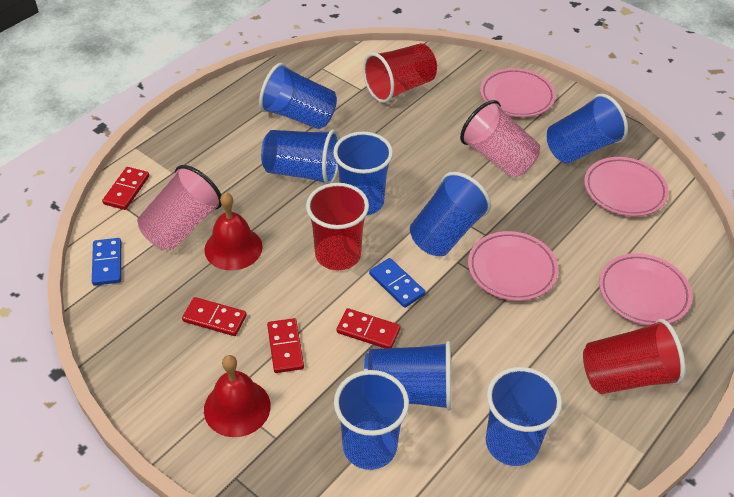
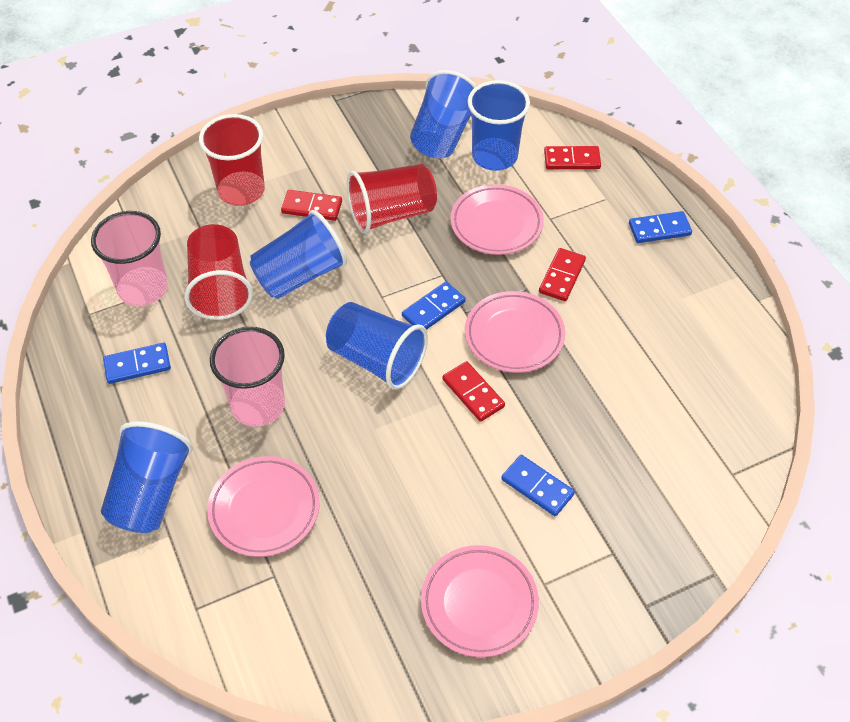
blue cup: [259,63,337,129] [261,129,340,184] [333,132,393,216] [334,370,409,470] [364,341,452,411] [410,172,491,256] [486,367,562,466] [547,94,628,164] = 8 -> [101,421,193,533] [250,210,347,299] [326,302,428,390] [410,70,477,158] [468,80,530,171] = 5
blue domino: [92,238,121,286] [369,258,426,308] = 2 -> [103,343,171,384] [402,282,466,330] [501,455,575,516] [629,211,692,243] = 4
red bell: [204,192,263,270] [204,355,271,437] = 2 -> none = 0

